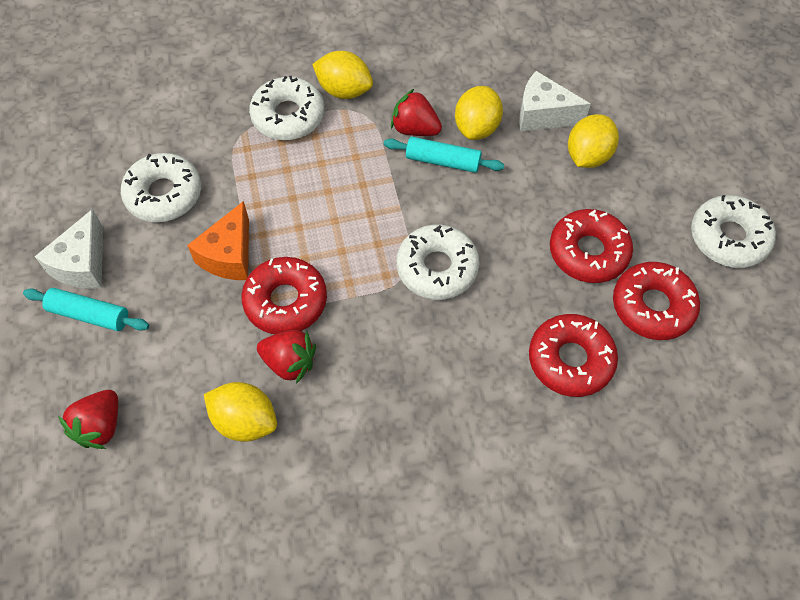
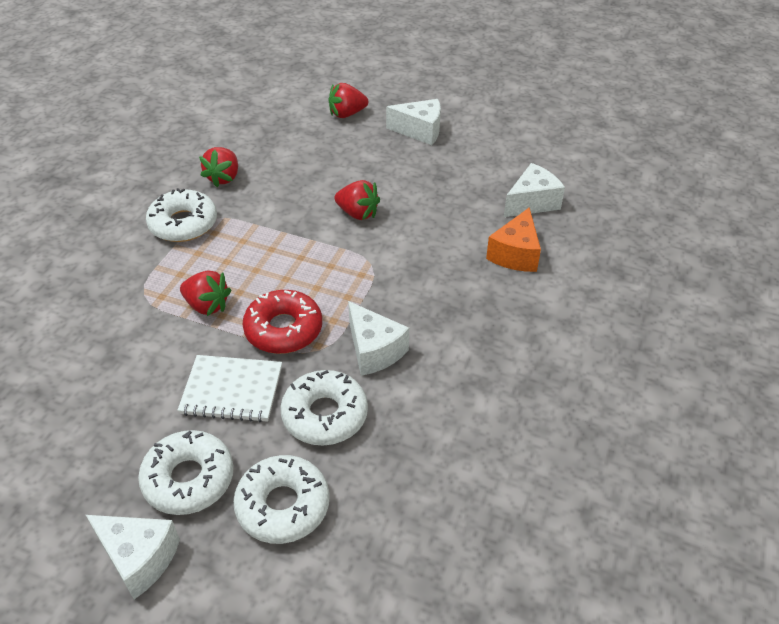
red donut: [242,257,327,334] [529,314,618,397] [550,209,633,283] [613,262,700,340] = 4 -> [242,290,322,354] = 1
red strawberry: [58,390,118,449] [257,330,316,384] [391,89,442,136] = 3 -> [180,270,231,316] [199,147,238,187] [328,83,368,118] [334,180,380,220] = 4
turquoise rolling pin: [23,288,149,331] [384,137,504,173] = 2 -> none = 0
white cheese: [35,209,103,289] [519,71,591,131] = 2 -> [86,515,180,599] [348,301,409,376] [386,99,441,145] [504,163,565,217] = 4
white notebook: none = 0 -> [178,355,282,422] = 1
yellow lemon: [204,382,277,442] [312,51,373,99] [455,86,503,140] [568,114,619,168] = 4 -> none = 0

